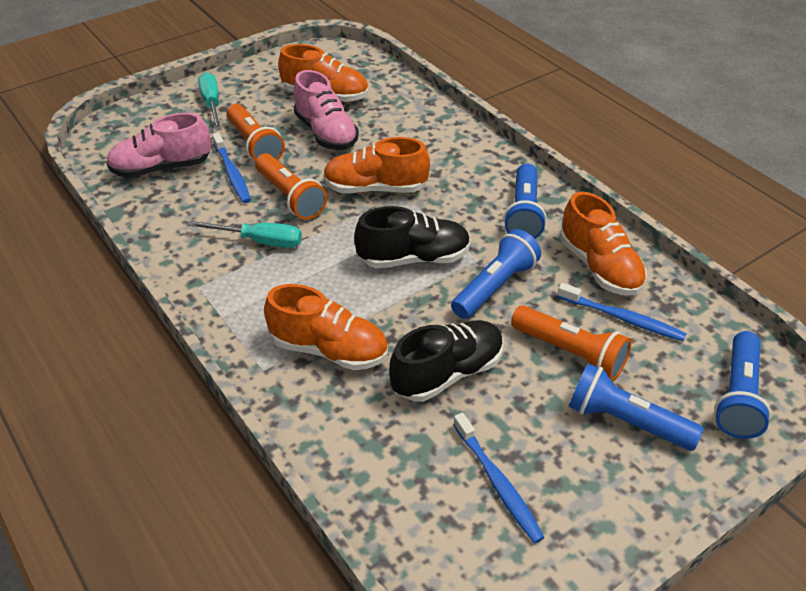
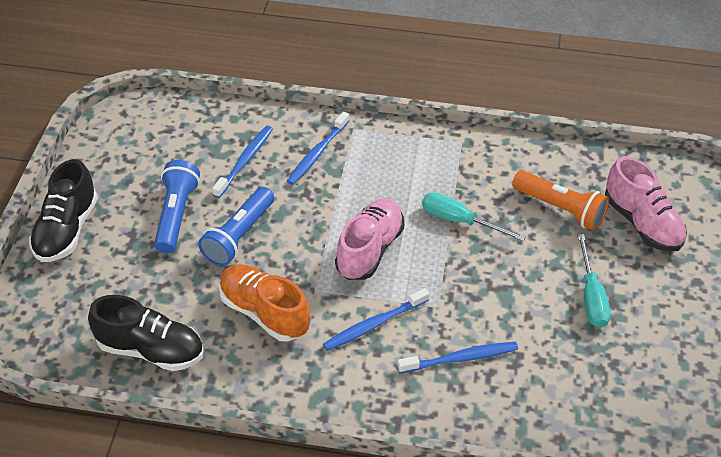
blue flashlight: [451,229,541,319] [504,164,547,239] [569,363,704,451] [714,331,771,439] = 4 -> [154,160,200,253] [198,187,274,266] = 2
blue toothbrush: [212,132,251,203] [453,413,545,543] [557,283,687,341] = 3 -> [212,126,273,198] [287,112,349,185] [323,288,429,351] [397,342,518,373] = 4
orange flashlight: [226,104,285,161] [255,153,327,220] [511,305,632,381] = 3 -> [512,170,609,231] = 1
orange shoe: [264,284,388,370] [278,44,368,102] [323,137,430,193] [560,192,647,296] = 4 -> [219,264,310,342] = 1

